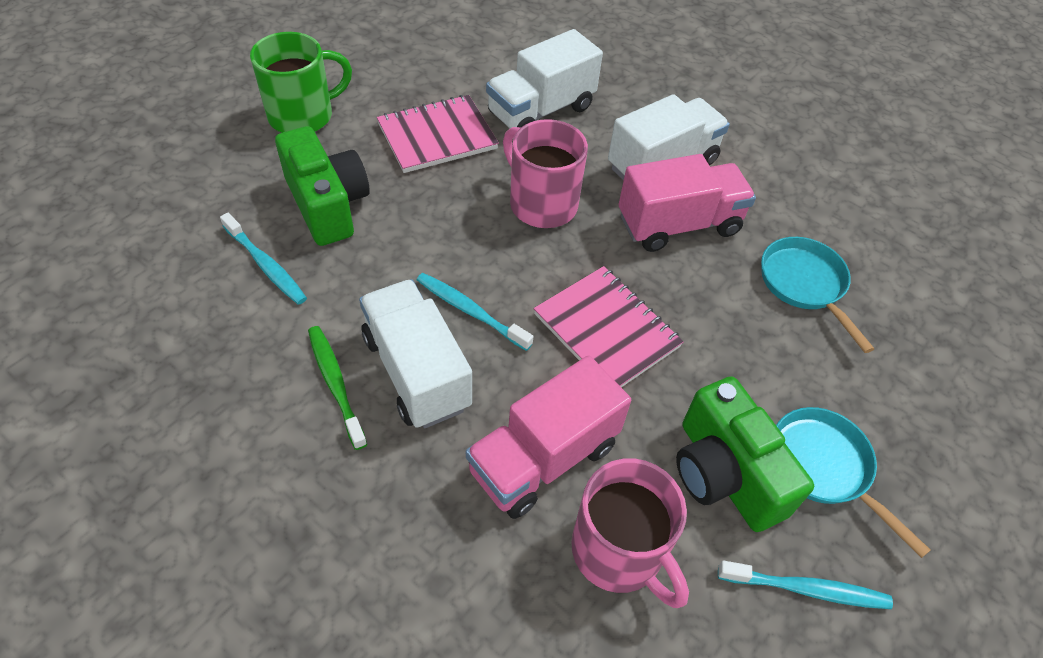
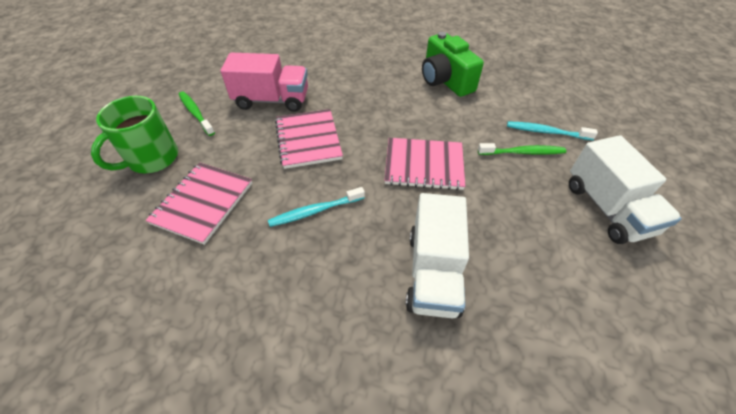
green camera: [275,126,370,246] [676,376,814,532] = 2 -> [422,32,484,97] = 1
green toothbrush: [308,326,367,450] = 1 -> [178,91,215,136] [478,143,566,155] = 2
pink mug: [503,119,588,228] [571,458,689,608] = 2 -> none = 0
pink notebook: [377,95,499,173] [534,266,684,387] = 2 -> [146,162,252,245] [275,109,343,169] [384,138,465,191] = 3
pink truck: [466,355,631,519] [619,154,756,252] = 2 -> [220,53,308,112] = 1
turquoise pan: [761,237,874,353] [776,407,931,558] = 2 -> none = 0
turquoise toothbrush: [220,213,307,305] [417,273,533,351] [718,561,893,609] = 3 -> [268,187,365,227] [507,121,598,140] = 2
white truck: [359,279,472,428] [486,29,603,128] [608,94,730,181] = 3 -> [406,193,469,318] [569,135,682,244] = 2

